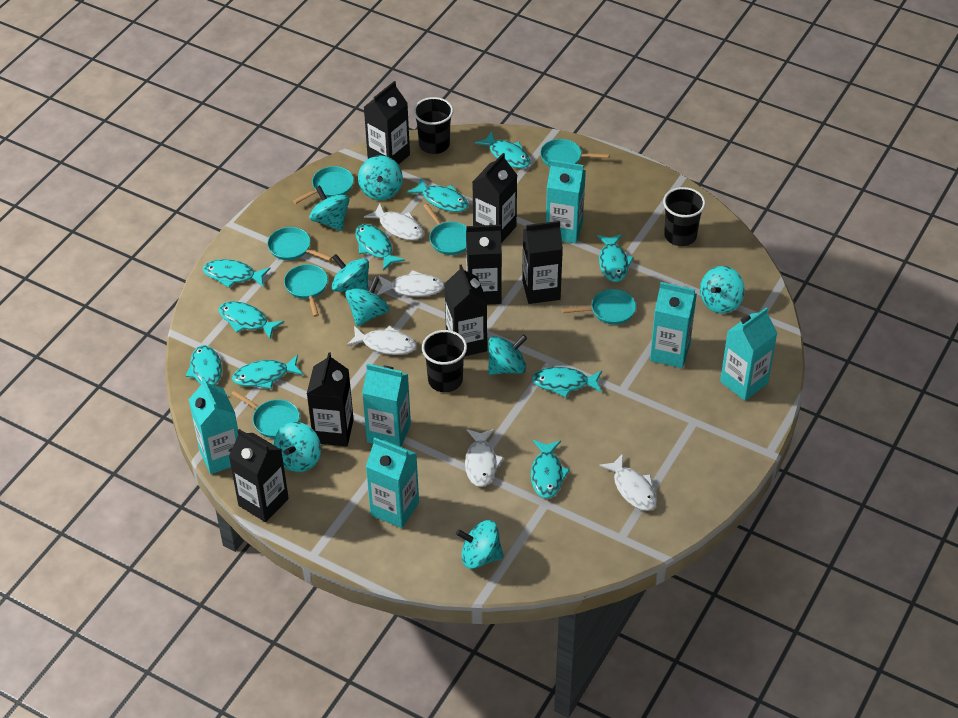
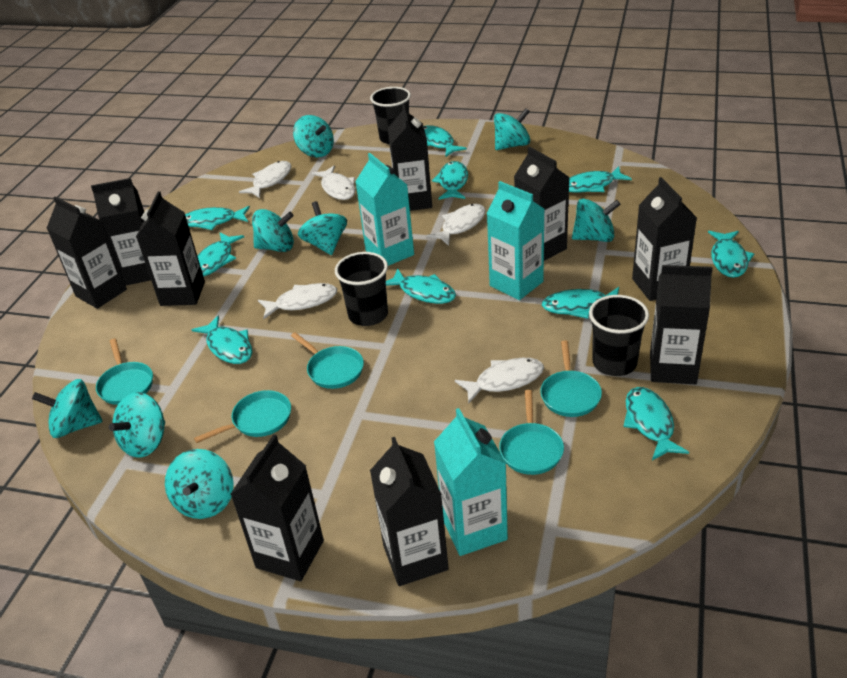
black carton: [229,429,289,522] [307,352,354,447] [364,81,410,165] [444,264,487,356] [466,225,502,305] [473,153,517,243] [522,221,563,304] = 7 -> [47,197,127,309] [91,178,151,285] [136,191,205,306] [230,434,324,581] [370,437,449,586] [388,104,432,211] [514,147,570,261] [632,177,697,301] [650,265,713,384] = 9
turquoise carton: [189,378,238,474] [362,363,411,447] [366,437,419,528] [546,160,586,244] [650,282,697,368] [720,307,777,401] = 6 -> [355,153,414,266] [434,408,508,556] [487,181,544,300] = 3
turquoise pan: [231,390,300,438] [267,227,332,261] [284,264,328,317] [293,166,354,204] [424,204,466,255] [540,139,609,167] [562,289,636,325] = 7 -> [96,339,153,405] [194,390,291,443] [291,332,364,389] [499,390,564,475] [540,341,602,417] = 5

